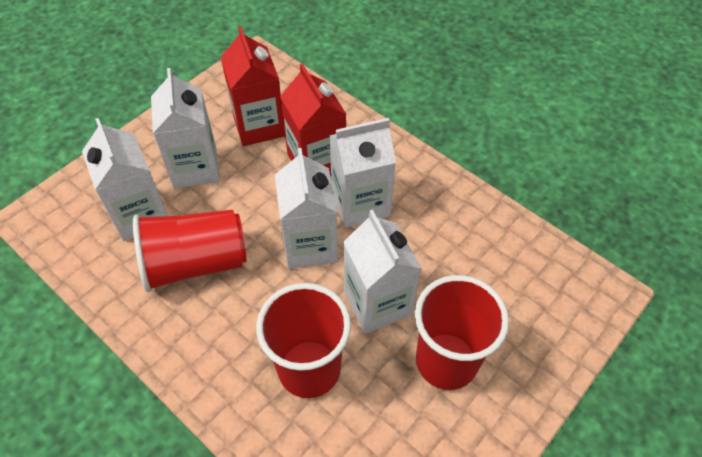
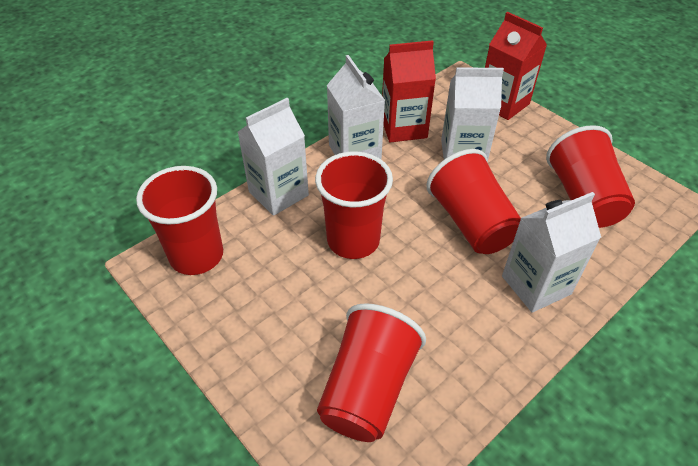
red cup: [133,210,246,292] [256,283,351,398] [415,275,509,390] = 3 -> [136,166,223,275] [315,151,393,259] [317,303,426,442] [426,149,521,254] [546,125,635,228] = 5
white carton: [82,118,168,241] [151,68,220,188] [275,148,338,269] [329,118,396,227] [343,210,422,334] = 5 -> [238,98,309,216] [327,55,385,159] [441,67,504,163] [502,192,601,313] = 4

